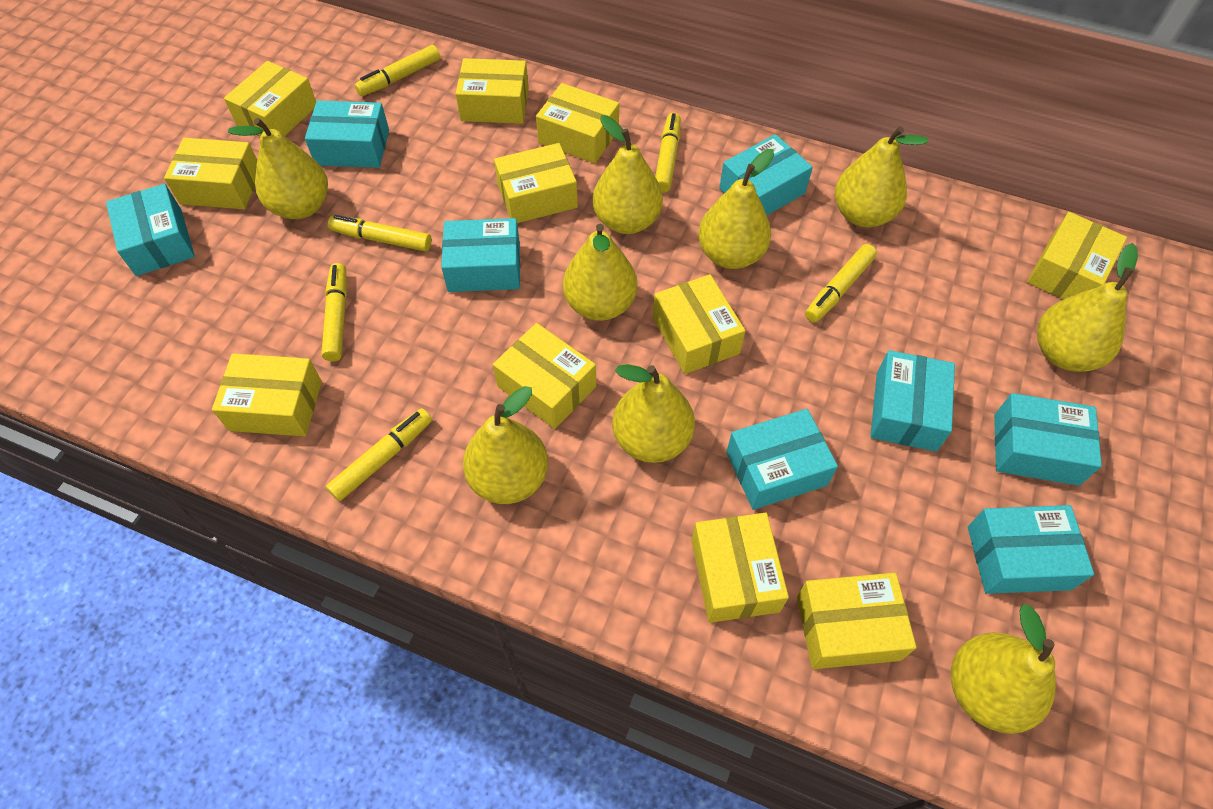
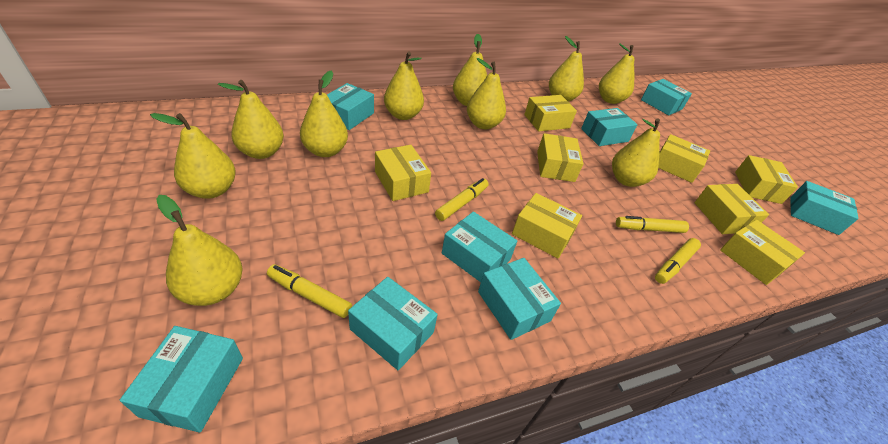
yellow box: [164,138,257,209] [212,353,322,436] [224,61,316,137] [456,58,529,124] [493,323,596,429] [494,143,578,223] [536,83,619,163] [653,274,745,374] [691,513,789,623] [797,573,917,669] [1027,212,1127,299] = 11 -> [375,145,431,201] [512,193,582,258] [524,95,577,131] [537,133,584,182] [658,134,710,183] [695,184,769,234] [720,220,805,285] [735,155,798,204] = 8
yellow marker: [321,263,347,361] [326,408,432,501] [328,215,432,252] [355,45,440,96] [655,113,681,193] [805,244,877,323] = 6 -> [267,264,352,318] [435,178,489,221] [616,216,689,233] [655,238,701,284] = 4
yellow pear: [228,118,328,219] [463,386,548,504] [563,224,637,321] [593,115,663,234] [612,364,695,463] [698,149,774,269] [835,126,929,227] [951,604,1056,734] [1037,243,1138,372] = 9 -> [150,113,236,199] [156,195,242,306] [218,80,284,159] [300,70,348,157] [384,52,424,120] [453,34,487,106] [467,58,506,129] [549,36,584,102] [599,43,634,104] [612,119,660,187] = 10

